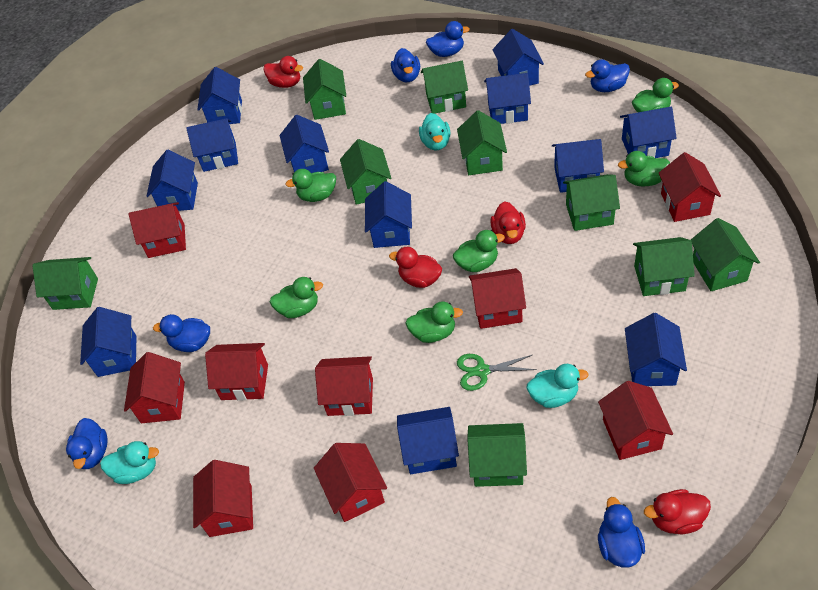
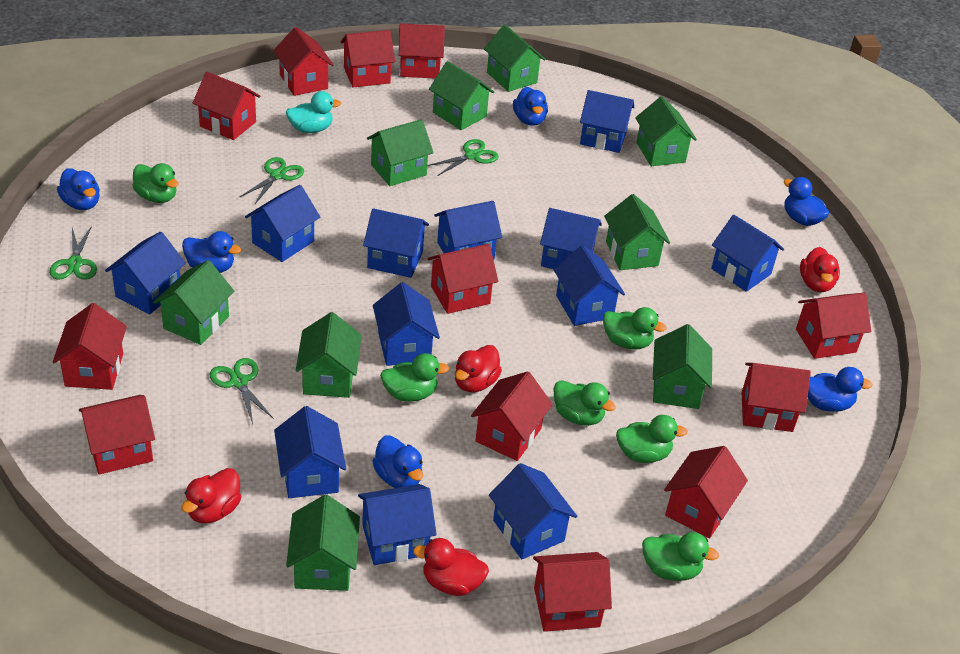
green scissors: [457,354,537,391] = 1 -> [49,226,97,279] [210,358,274,424] [240,157,304,204] [427,139,499,176] = 4
red house: [124,352,185,423] [129,202,186,258] [193,460,253,537] [205,343,268,401] [314,443,387,522] [315,356,373,416] [469,268,526,329] [598,381,673,460] [659,152,721,222] = 9 -> [53,303,127,390] [79,395,155,475] [192,72,260,140] [274,27,334,96] [340,30,395,87] [399,23,445,78] [428,244,498,314] [471,371,553,461] [533,552,612,632] [664,446,748,538] [741,363,811,432] [796,293,871,359] = 12
turquoise duck: [100,441,159,484] [419,113,451,150] [527,364,589,408] = 3 -> [286,91,341,133] = 1

